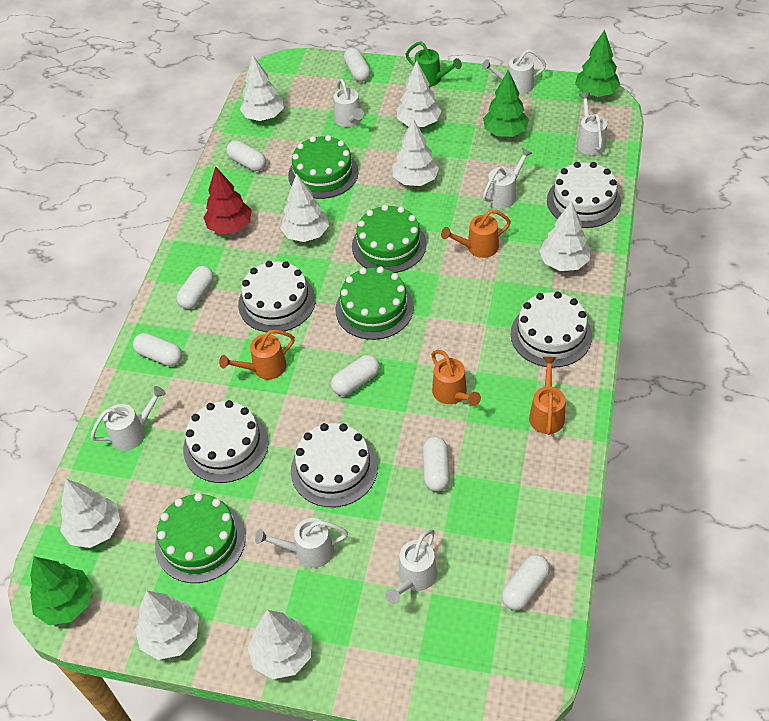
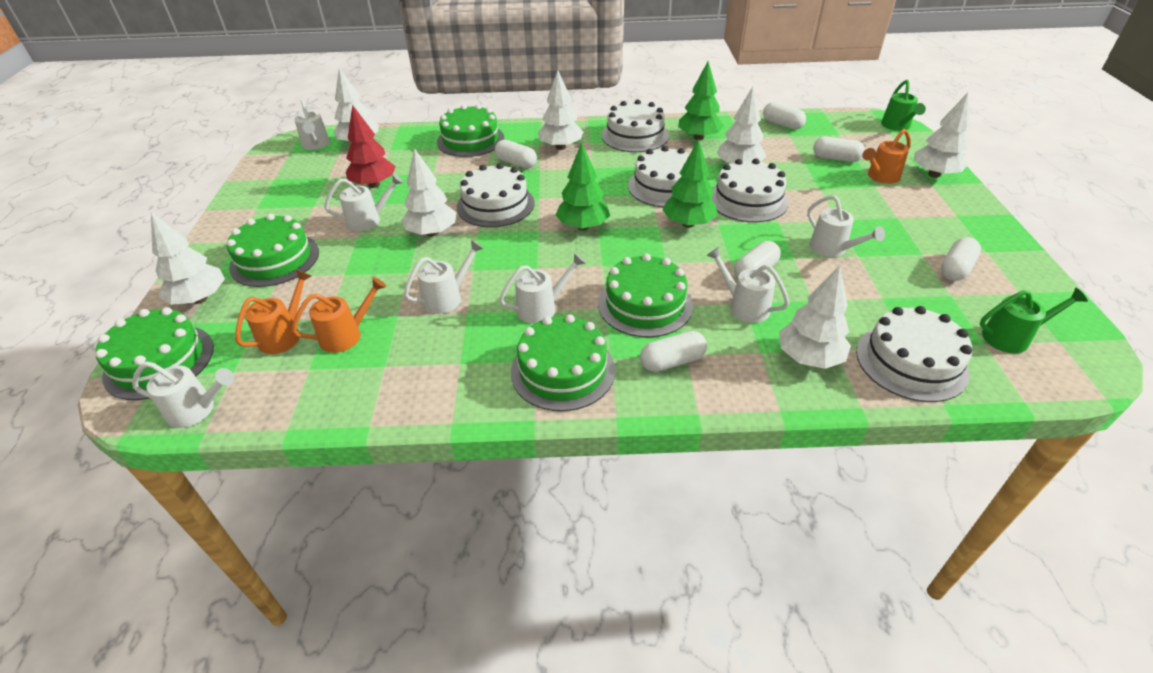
green cake: [155,493,246,583] [288,135,359,199] [335,267,414,340] [352,205,427,273] = 4 -> [95,307,214,400] [227,214,319,287] [437,104,504,157] [511,314,615,411] [598,254,693,337] = 5
green watering can: [406,41,462,87] = 1 -> [881,80,926,131] [980,288,1088,353] = 2
orange watering can: [219,330,295,380] [431,350,481,406] [441,210,511,258] [529,357,566,435] = 4 -> [235,270,311,354] [292,277,386,353] [862,129,911,184] = 3
white capsule: [133,333,182,366] [177,266,214,309] [226,140,266,171] [331,355,380,396] [344,48,370,82] [423,437,450,492] [502,555,550,610] = 7 -> [495,140,537,168] [640,331,707,372] [734,241,781,278] [763,102,806,130] [813,137,865,162] [941,237,981,281] = 6
white tree: [60,479,120,548] [135,591,199,660] [240,55,284,121] [247,610,312,679] [280,173,329,242] [392,119,439,186] [397,61,441,127] [539,201,590,271] = 8 -> [151,212,225,305] [333,68,379,141] [402,148,457,237] [538,70,583,150] [717,87,767,163] [779,266,851,369] [914,93,970,178] = 7

